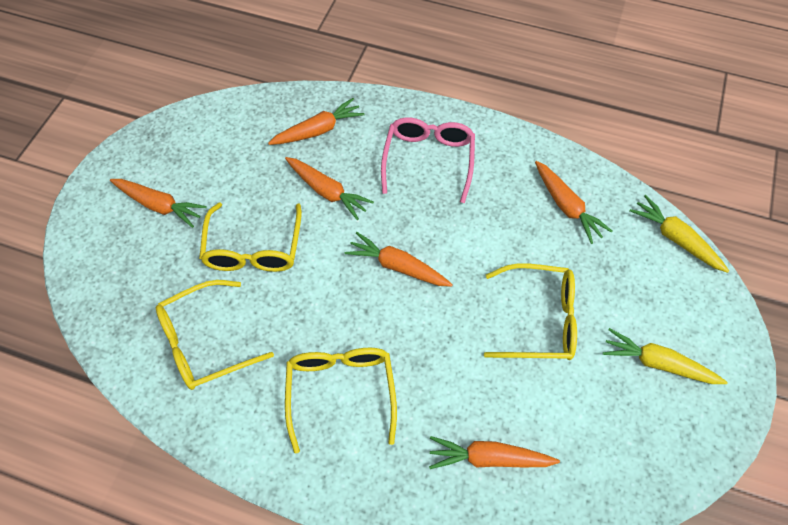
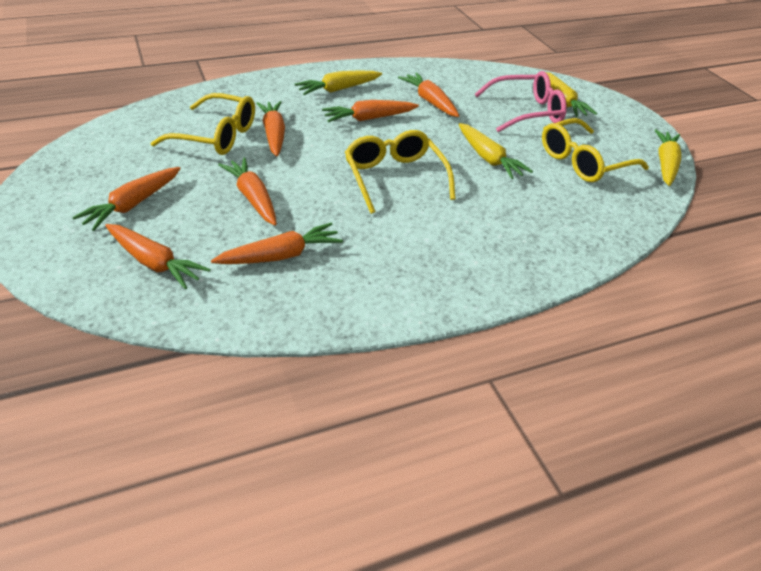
orange carrot: [110,179,207,228] [268,98,365,145] [285,157,374,220] [345,232,453,287] [429,436,560,469] [535,161,612,244] = 6 -> [72,167,181,231] [105,224,211,289] [211,222,343,264] [218,157,277,225] [256,101,285,157] [322,100,419,122] [398,73,459,117] = 7
yellow carrot: [603,328,728,384] [630,195,729,273] = 2 -> [295,70,382,95] [459,123,533,179] [546,72,597,117] [655,129,681,186] = 4
yellow glasses: [156,280,274,390] [199,203,302,272] [285,348,397,454] [484,263,577,360] = 4 -> [151,93,255,155] [345,130,456,214] [542,118,649,182] = 3

